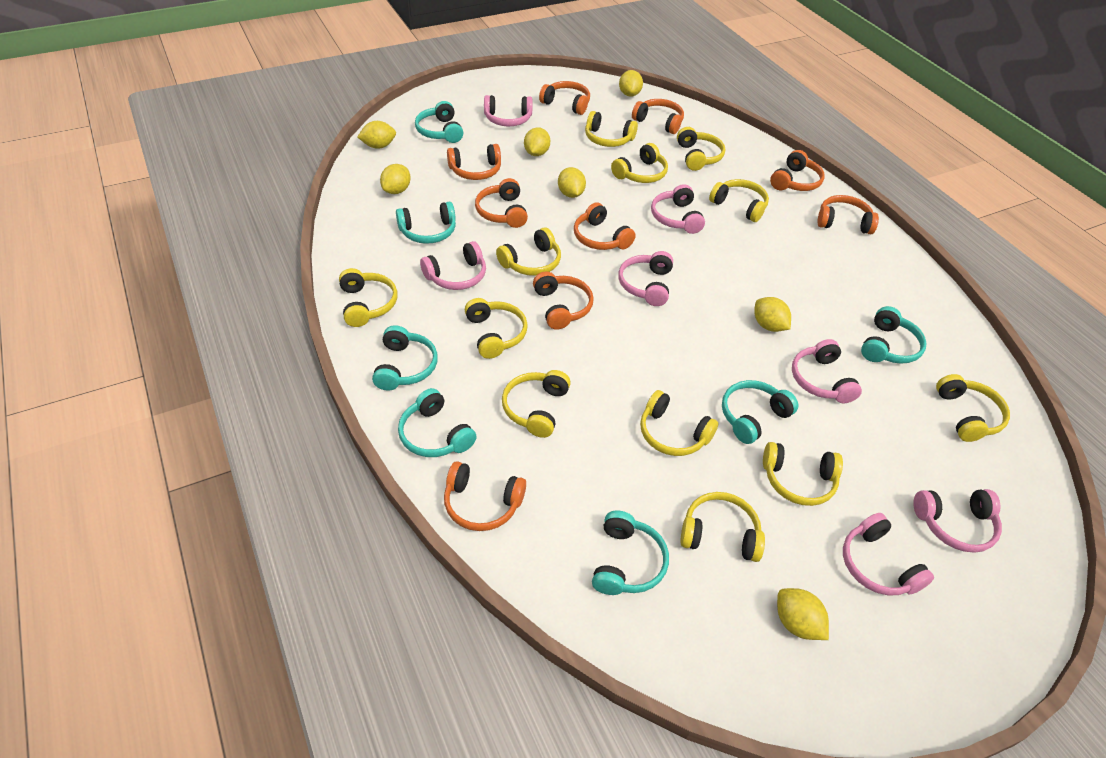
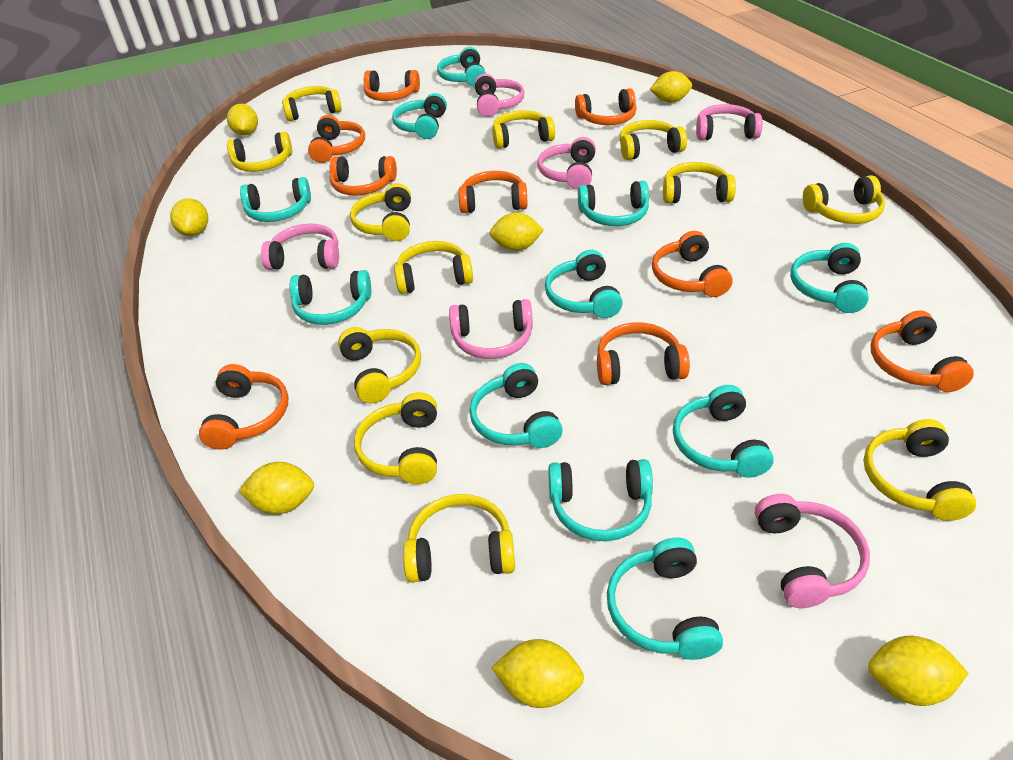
pink headphones: [420,241,486,290] [484,95,533,126] [618,251,673,306] [651,184,705,234] [792,339,862,403] [843,513,934,595] [913,489,1002,553] = 7 -> [261,224,339,270] [449,299,533,359] [475,74,524,117] [538,137,596,190] [696,104,763,140] [755,494,870,608] = 6
turquoise headphones: [372,325,438,391] [396,202,456,244] [398,388,477,457] [415,101,463,143] [592,511,669,595] [722,380,799,444] [861,306,927,364] = 7 -> [240,177,311,222] [290,270,371,325] [392,93,447,139] [437,47,486,87] [469,363,563,448] [545,250,623,318] [548,459,653,541] [578,181,649,226] [607,537,723,660] [673,385,774,478] [790,243,869,313] = 11

